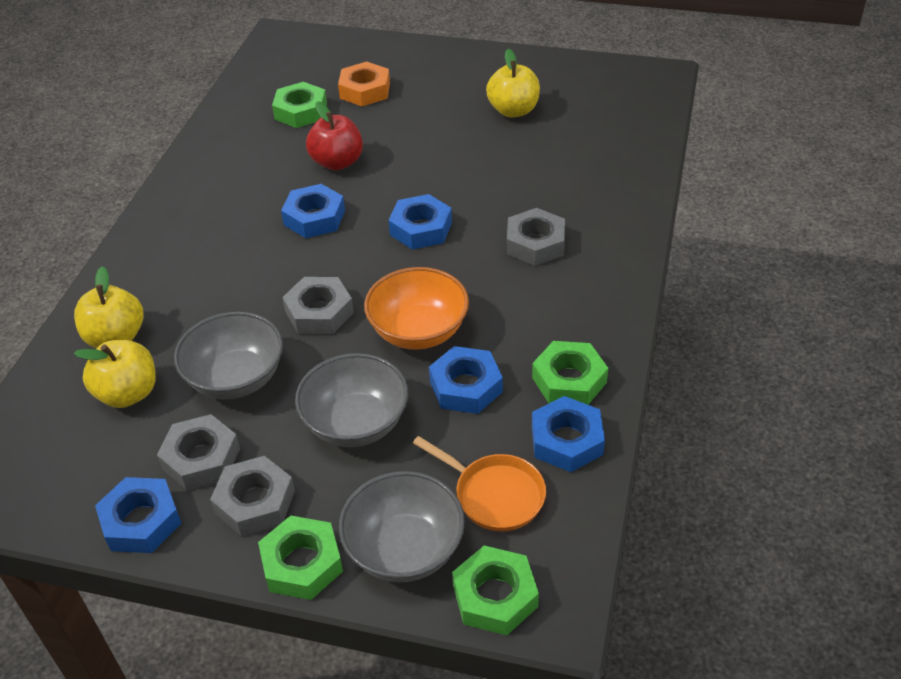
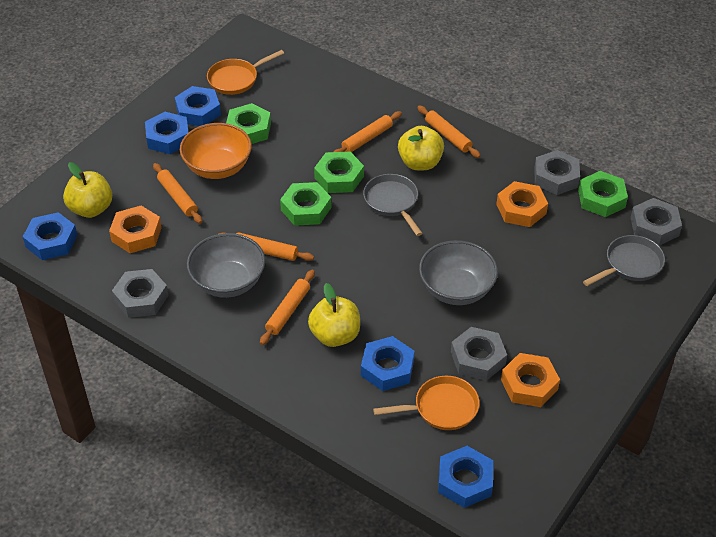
grey bowl: [174,312,283,399] [295,353,408,447] [339,471,465,582] = 3 -> [187,233,265,298] [419,240,498,305] = 2
grey pan: none = 0 -> [363,174,423,236] [583,235,665,286] = 2
orange nut: [338,61,390,106] = 1 -> [109,206,162,253] [496,181,548,227] [501,353,560,407] = 3
orange pan: [413,436,546,531] = 1 -> [207,50,284,95] [373,376,480,430] = 2
orange rolling pin: none = 0 -> [153,163,202,224] [219,232,314,261] [260,270,315,345] [333,111,402,152] [417,105,481,158] = 5
red apple: [306,101,363,171] = 1 -> none = 0

